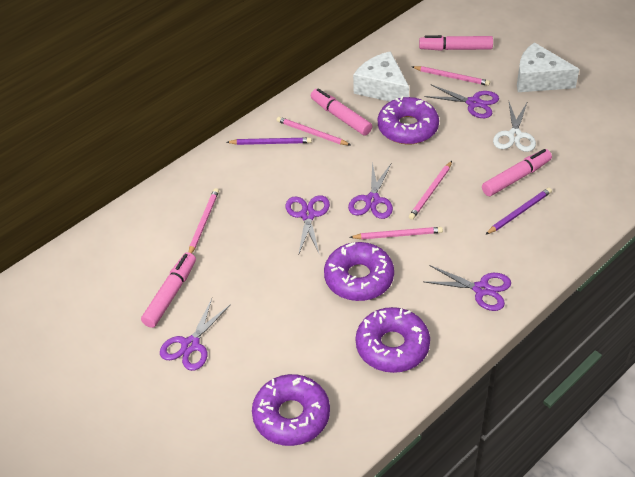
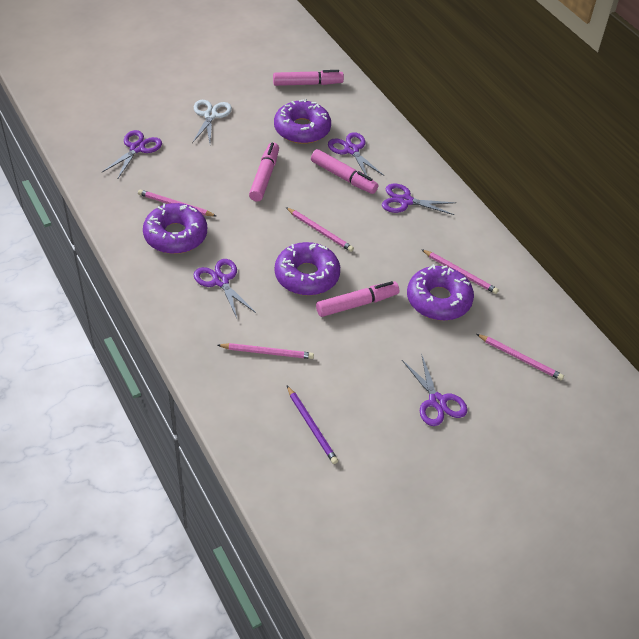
purple pencil: [227,137,312,145] [485,188,552,235] = 2 -> [287,386,338,464] = 1
white cheese: [353,51,409,102] [517,42,579,92] = 2 -> none = 0

